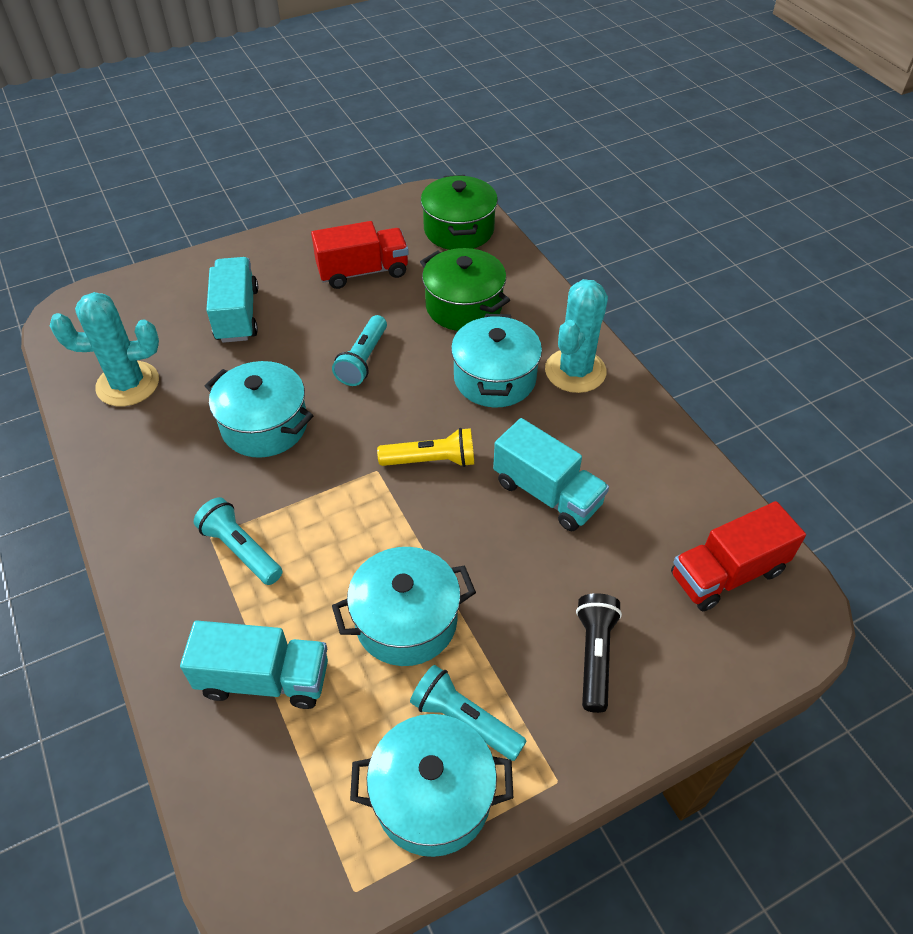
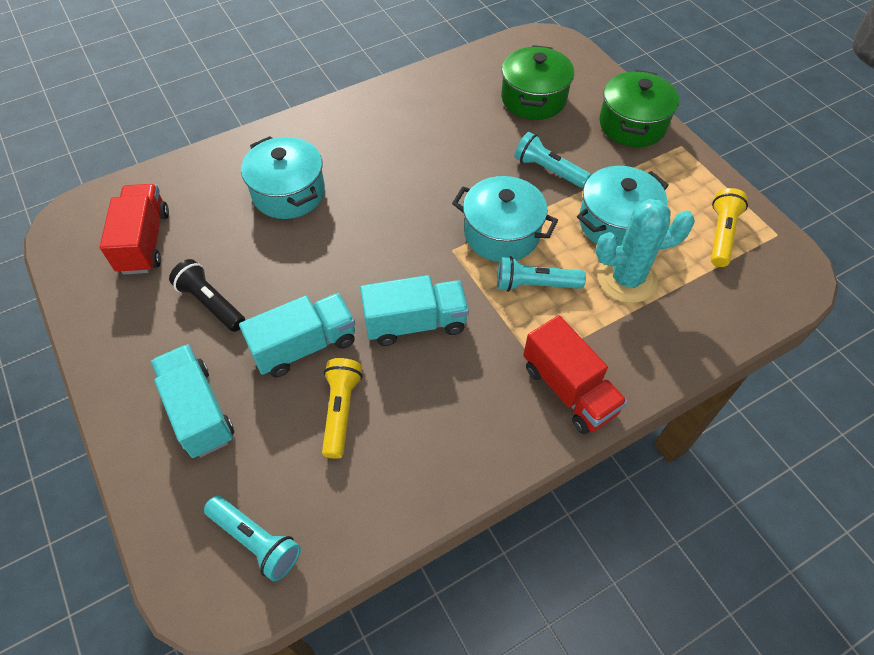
turquoise cactus: [50,292,159,406] [545,279,608,393] = 2 -> [596,199,695,303] = 1
turquoise pot: [205,361,314,458] [332,547,476,666] [350,714,513,857] [451,314,542,407] = 4 -> [241,136,325,219] [452,176,558,262] [577,166,669,246] = 3
yellow flashlight: [377,428,474,467] = 1 -> [322,358,363,459] [711,188,748,267] = 2

